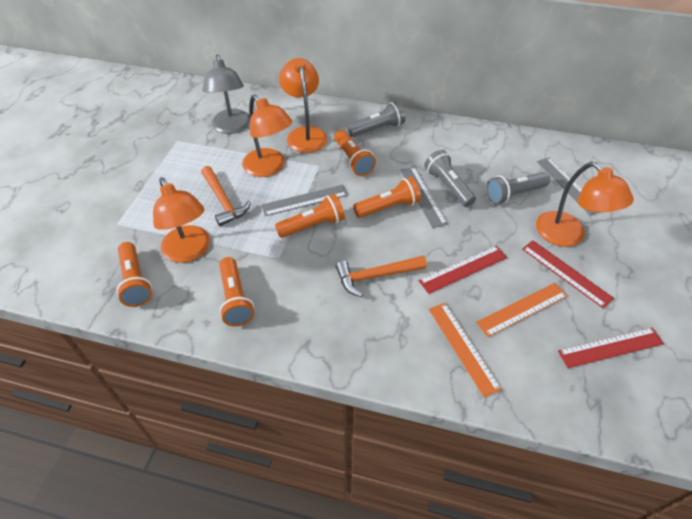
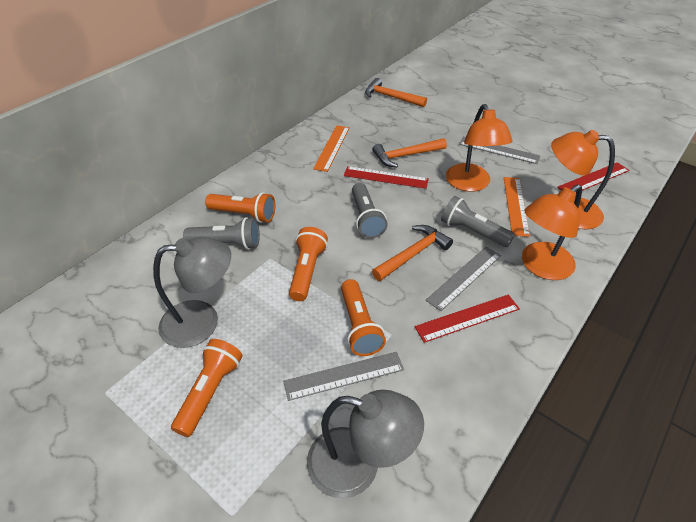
grey lamp: [202,54,250,134] = 1 -> [153,237,231,348] [307,390,424,499] = 2
orange flashlight: [116,242,152,307] [219,257,254,326] [275,194,345,238] [334,130,376,176] [353,177,421,218] = 5 -> [171,339,242,437] [205,192,275,223] [289,227,328,301] [341,279,386,356] = 4
orange hammer: [201,166,251,226] [336,256,427,297] = 2 -> [365,78,427,107] [372,138,447,168] [372,225,453,281] = 3
orange lamp: [153,177,210,263] [242,95,292,177] [279,58,327,153] [536,162,634,247] = 4 -> [446,104,513,192] [522,184,582,280] [551,130,615,230] = 3

